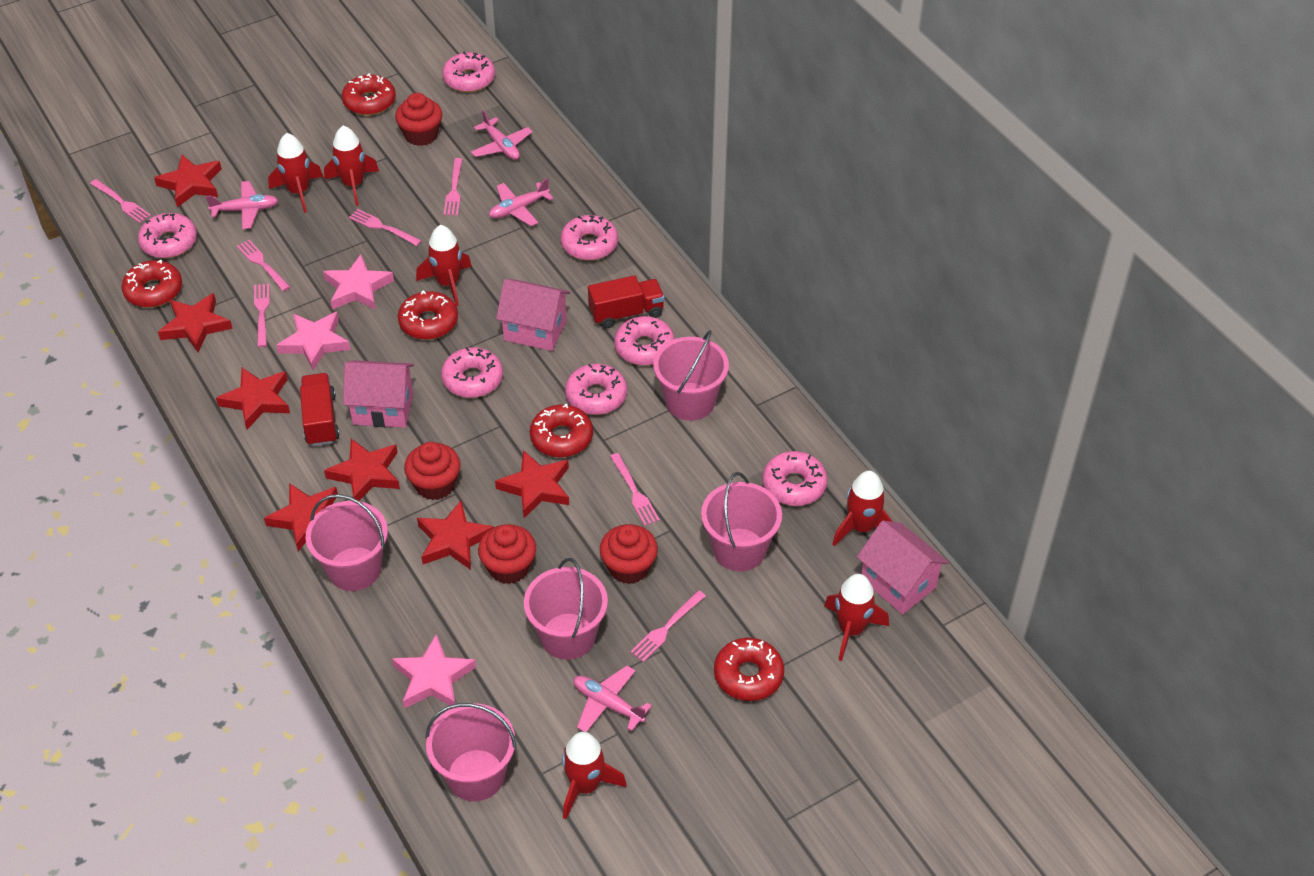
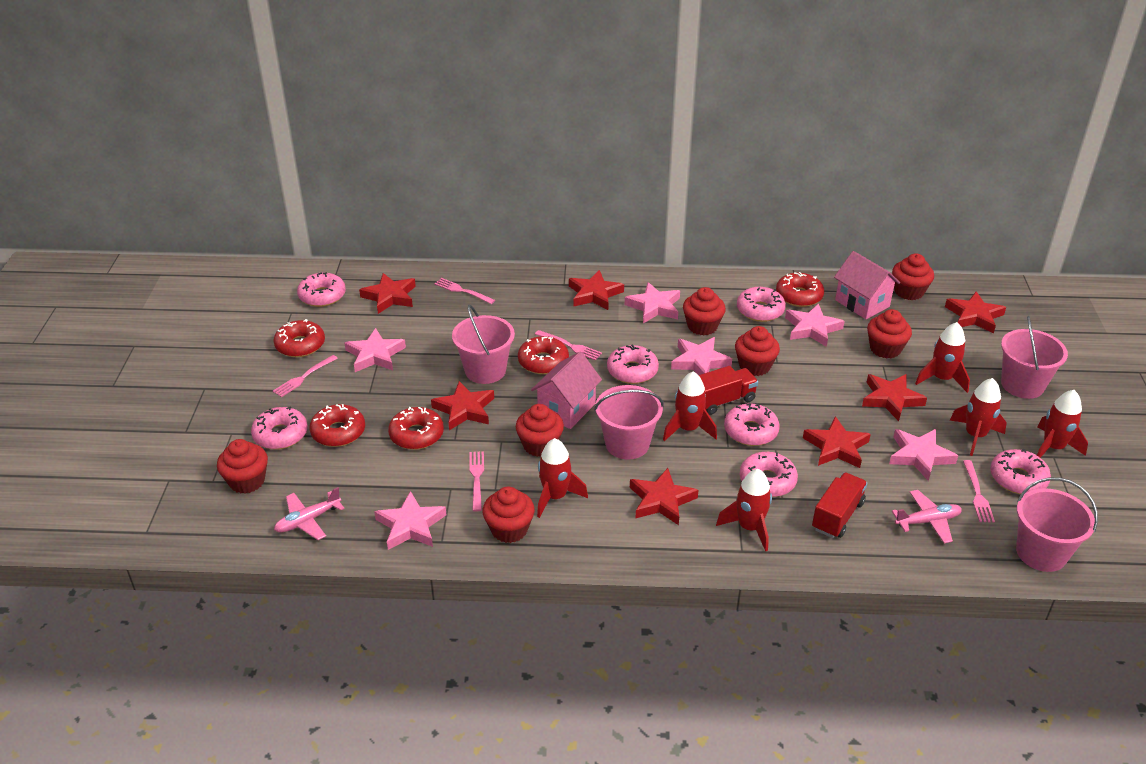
pink bucket: [306,494,388,591] [426,703,517,801] [524,558,608,660] [653,330,729,421] [701,472,782,571] = 5 -> [452,305,515,384] [594,385,664,459] [1001,316,1068,399] [1016,477,1098,572] = 4
pink fork: [90,179,151,223] [237,240,290,291] [254,284,270,347] [349,209,422,246] [444,158,463,216] [610,453,660,526] [630,590,706,662] = 7 -> [273,355,338,397] [434,278,495,304] [469,451,484,511] [535,330,602,360] [963,460,995,523] = 5
pink house: [343,360,414,428] [496,279,570,351] [857,521,949,614] = 3 -> [531,352,602,429] [834,251,900,319] = 2
pink plane: [205,181,278,229] [471,110,532,160] [489,178,554,226] [573,666,652,732] = 4 -> [274,487,345,540] [892,490,962,543] = 2
pink star: [276,312,351,370] [323,255,394,310] [392,634,476,709] = 3 -> [344,328,406,372] [374,491,446,550] [625,282,680,323] [671,337,732,375] [785,304,845,347] [889,429,958,481] = 6
red cupcake: [395,93,442,146] [404,442,461,500] [478,524,536,584] [600,524,658,584] = 4 -> [217,439,268,494] [483,487,535,543] [516,404,564,457] [683,287,726,335] [735,326,780,376] [867,309,912,358] [892,253,934,300] = 7

